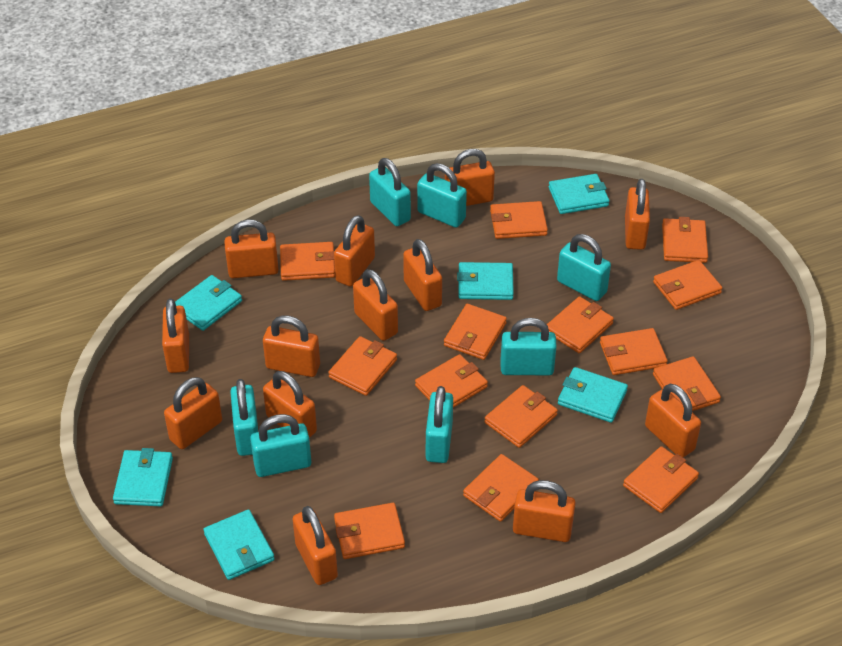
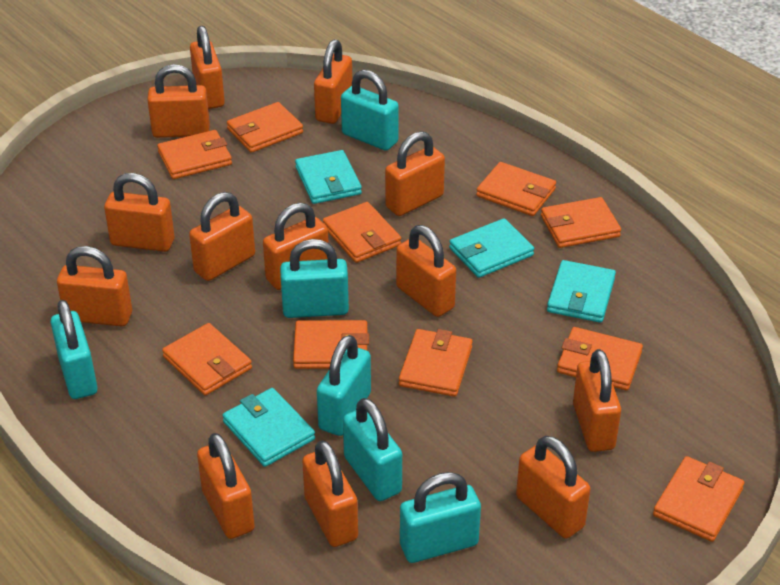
orange wallet: [280,242,335,281] [328,336,397,396] [334,503,405,559] [415,354,488,408] [444,304,507,360] [463,454,539,522] [484,385,558,448] [490,201,548,239] [547,296,614,353] [600,328,668,375] [623,446,699,513] [653,260,722,310] [653,356,721,411] [662,217,708,263] = 14 -> [157,130,232,179] [162,323,252,395] [227,102,303,153] [293,320,369,369] [323,202,401,263] [399,329,473,397] [476,162,556,216] [541,197,621,248] [557,327,643,390] [653,456,744,542] = 10
turquoise padlock: [230,379,258,456] [250,414,311,477] [369,158,411,226] [417,163,467,228] [426,386,453,463] [500,318,557,375] [557,234,611,301] = 7 -> [51,300,98,399] [280,239,349,318] [317,335,371,436] [341,70,399,151] [343,398,402,501] [400,472,481,563] = 6
turquoise wallet: [113,448,173,506] [175,275,242,331] [203,509,275,580] [457,262,514,300] [549,174,610,214] [558,367,628,423] = 6 -> [222,388,315,467] [295,150,362,204] [449,218,534,278] [547,260,616,323] = 4

